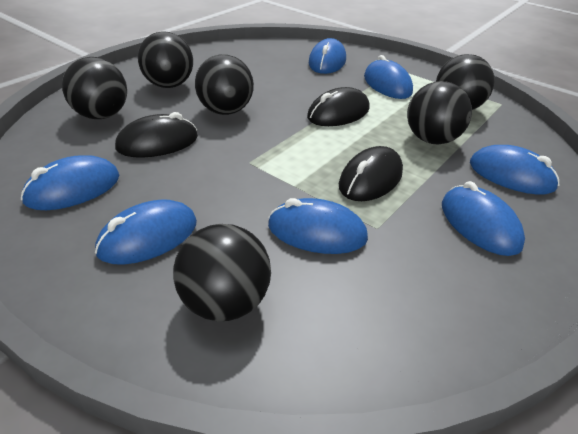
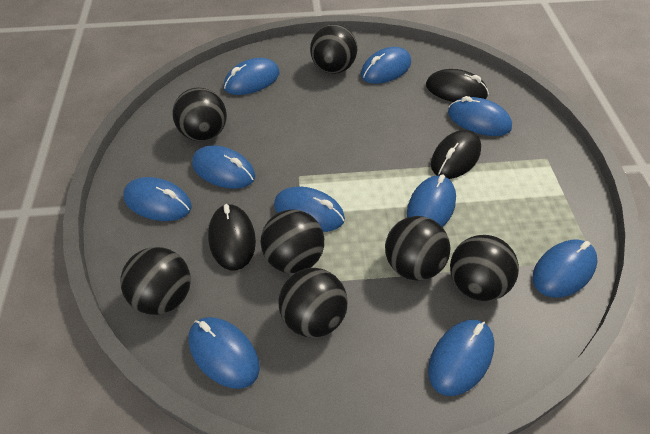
black ball: [62,57,127,119] [138,31,193,88] [173,224,271,321] [195,54,254,115] [407,81,472,144] [436,54,495,110] = 6 -> [120,247,191,315] [173,88,227,141] [260,209,324,273] [278,268,348,338] [310,24,357,74] [385,216,450,280] [450,235,519,301] = 7
blue mouse: [21,155,120,210] [95,199,197,265] [268,198,368,254] [309,38,346,74] [364,55,413,99] [442,181,525,256] [470,145,559,195] = 7 -> [123,177,192,221] [189,317,260,389] [192,145,255,189] [224,58,280,95] [274,187,345,232] [361,47,411,84] [407,175,456,227] [428,320,494,396] [448,96,512,136] [533,240,598,298] = 10

